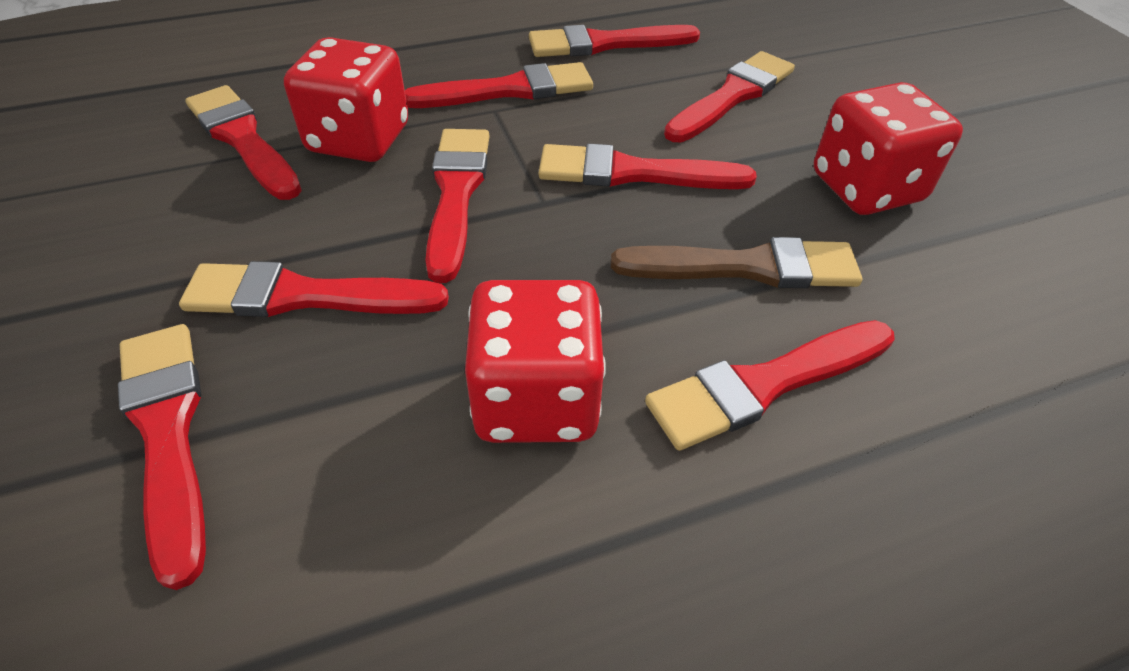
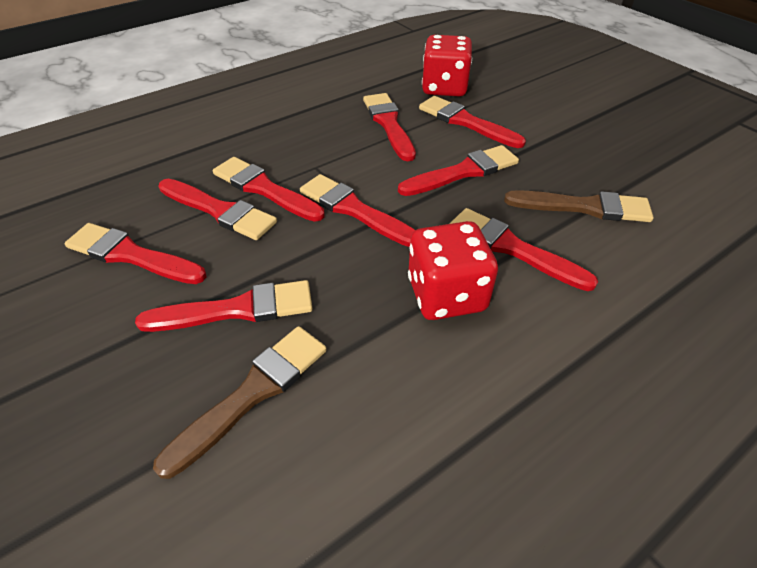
brown brush: [611,237,862,288] = 1 -> [153,326,327,479] [504,190,654,222] = 2
red dice: [284,37,408,162] [465,280,606,443] [814,82,963,215] = 3 -> [408,221,498,320] [422,35,472,97] = 2

